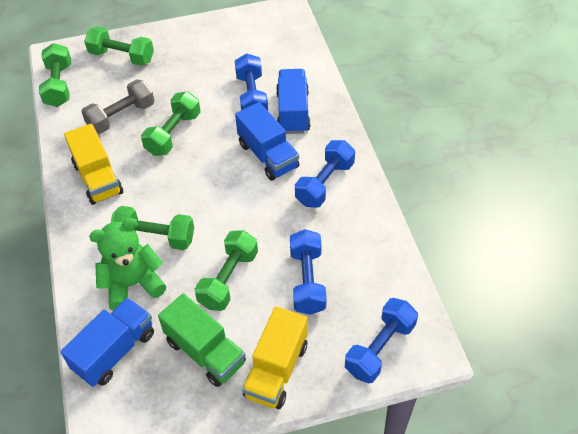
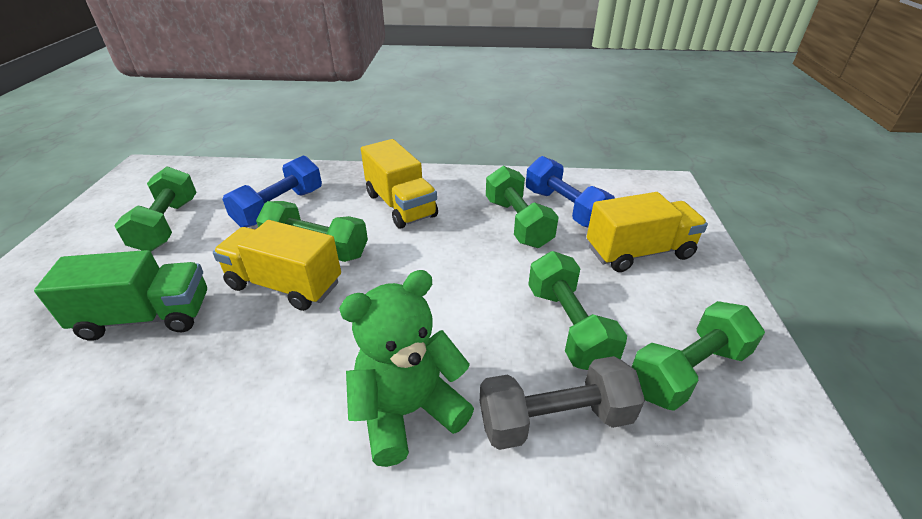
blue dumbbell: [235,53,268,111] [290,229,327,315] [295,140,355,208] [345,298,418,383] = 4 -> [222,155,322,227] [526,156,615,227] = 2
blue truck: [60,297,154,387] [235,102,299,181] [276,69,310,134] = 3 -> none = 0
yellow truck: [64,124,123,205] [242,306,308,409] = 2 -> [213,220,341,311] [361,139,438,229] [587,192,708,272] = 3

